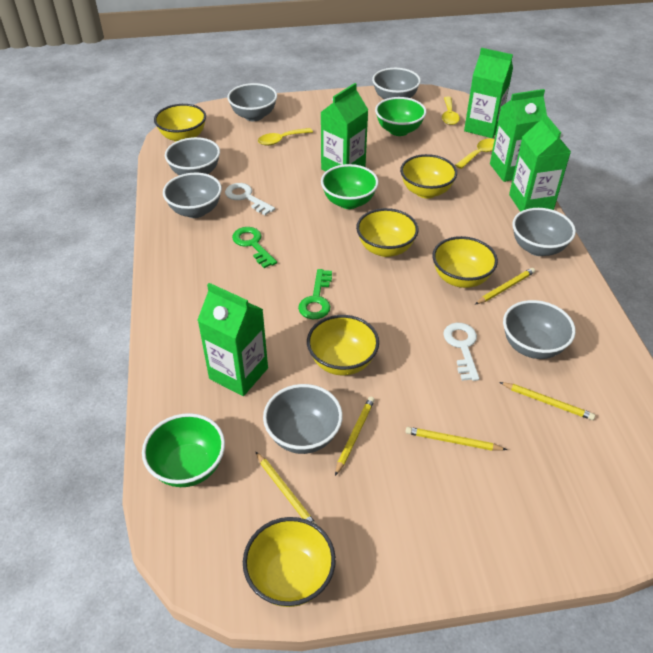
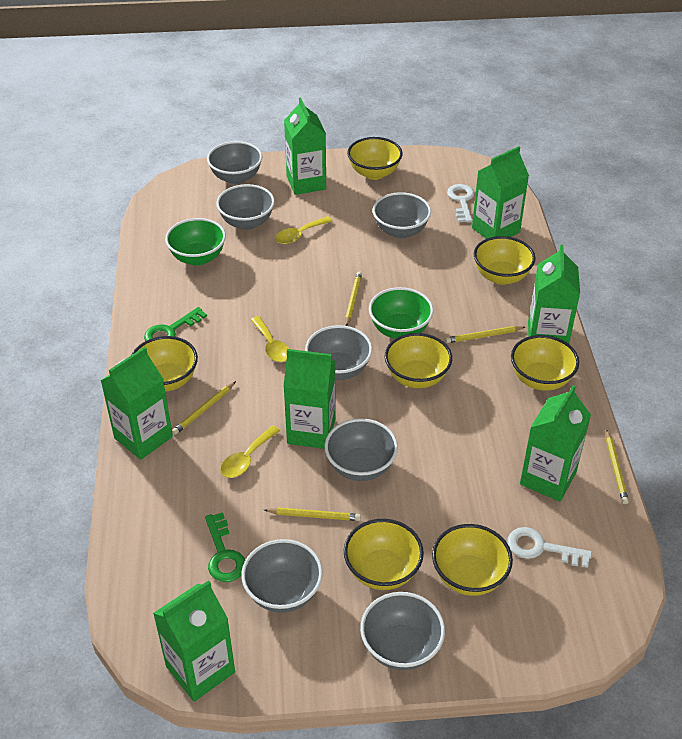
green bowl: [142,413,225,487] [321,164,379,209] [375,97,426,136] = 3 -> [165,218,226,266] [369,287,434,339] = 2
green carton: [197,283,268,396] [321,83,368,172] [464,48,513,138] [490,89,547,182] [509,113,571,212] = 5 -> [101,347,173,460] [153,580,235,702] [283,349,336,449] [284,98,326,195] [472,146,529,239] [520,385,591,502] [528,245,580,344] = 7
yellow bowl: [154,104,206,142] [243,517,336,607] [307,315,379,375] [356,208,419,257] [400,154,457,198] [432,236,498,288] = 6 -> [131,336,198,392] [344,519,424,590] [347,137,403,180] [385,333,452,388] [432,524,513,596] [474,236,535,285] [511,335,579,391] = 7

